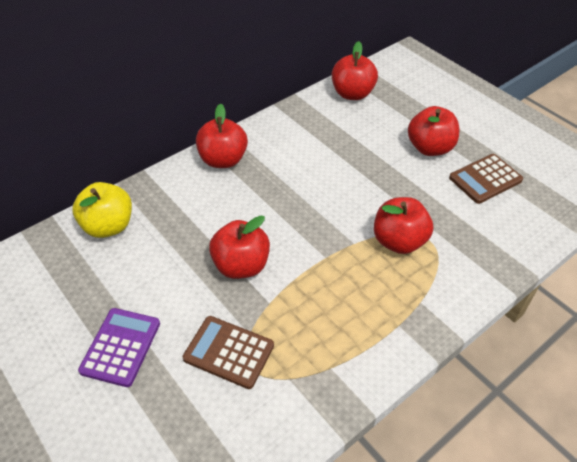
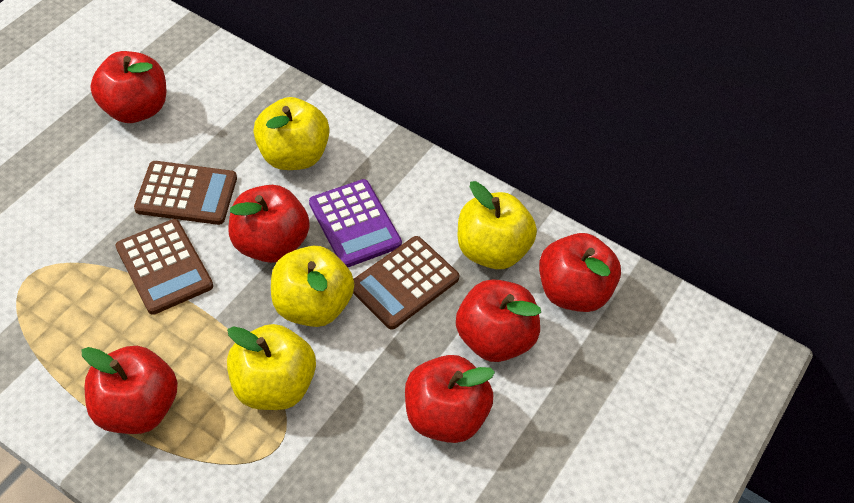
brown calculator: [183,316,274,389] [449,154,523,204] = 2 -> [115,219,213,315] [134,161,237,225] [353,236,460,330] = 3
red apple: [196,103,248,168] [209,216,270,279] [332,41,378,100] [374,197,433,254] [408,106,459,156] = 5 -> [81,346,178,434] [90,51,166,123] [228,185,310,263] [405,355,495,443] [456,279,541,362] [539,233,621,312] = 6
yellow apple: [73,182,132,238] = 1 -> [227,324,316,410] [253,97,330,170] [271,246,354,327] [458,181,537,269] = 4

